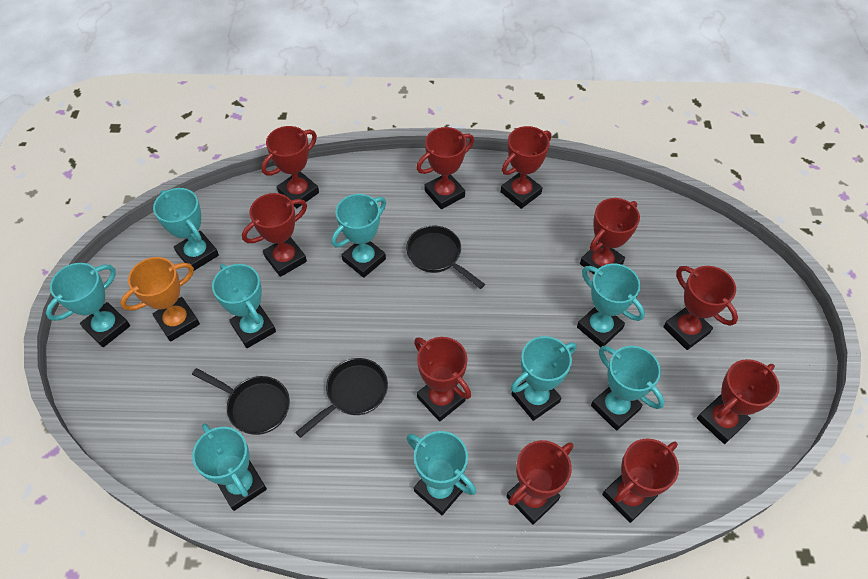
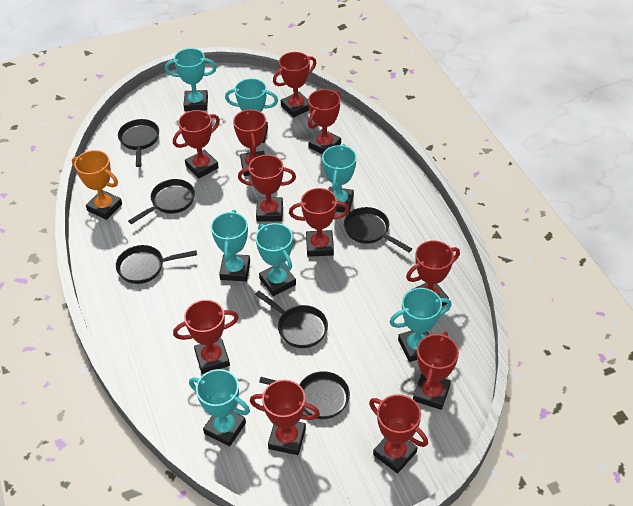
black pan: [192,368,290,435] [295,358,388,438] [406,226,485,289] = 3 -> [116,245,197,284] [118,119,159,167] [128,179,195,224] [255,291,328,348] [259,371,350,419] [344,207,412,252] = 6
red trophy: [242,193,307,277] [261,126,319,208] [414,337,471,422] [416,127,474,209] [500,126,551,209] [506,440,573,525] [580,198,640,274] [602,438,679,523] [663,266,738,350] [697,359,780,444] = 10 -> [173,110,220,178] [173,300,239,374] [233,109,266,176] [238,155,296,221] [250,380,320,455] [273,52,316,118] [289,188,349,257] [308,89,341,154] [369,394,428,473] [406,241,460,306] [413,331,459,410] = 11
turquoise trophy: [46,263,130,347] [153,188,219,271] [192,423,267,511] [212,264,276,348] [331,194,386,278] [407,431,476,515] [511,336,576,421] [577,263,645,347] [591,346,664,431] = 9 -> [165,48,217,111] [189,369,250,447] [211,210,250,281] [225,78,278,143] [256,223,296,296] [322,144,357,213] [389,288,452,362] = 7

